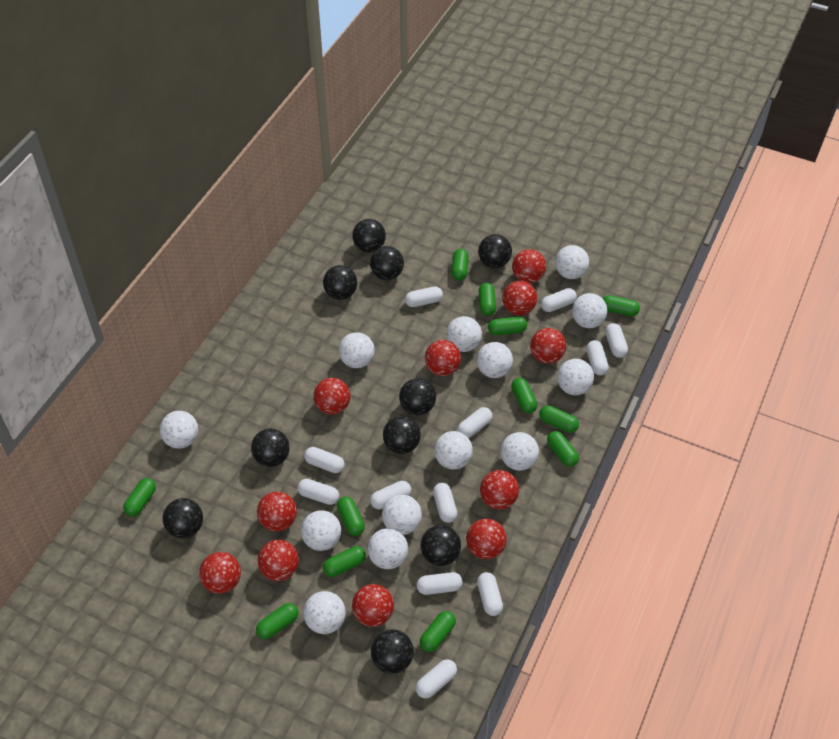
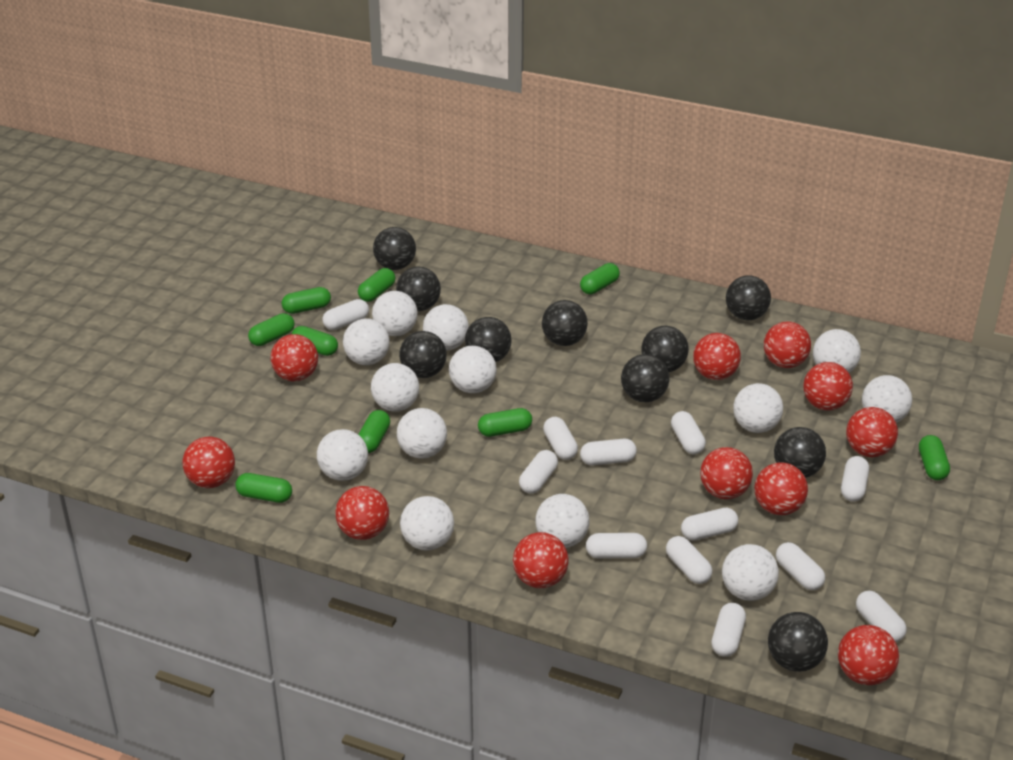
green capsule: [123,478,156,517] [256,603,298,639] [323,546,366,577] [337,496,365,536] [420,611,456,652] [451,249,469,281] [479,283,496,316] [488,316,527,335] [511,378,537,413] [539,405,579,433] [547,431,579,467] [603,295,640,316] = 12 -> [235,473,292,503] [248,313,295,346] [282,287,331,314] [292,326,338,356] [358,268,395,302] [358,410,390,453] [478,408,532,437] [580,263,620,294] [919,435,950,480] = 9

